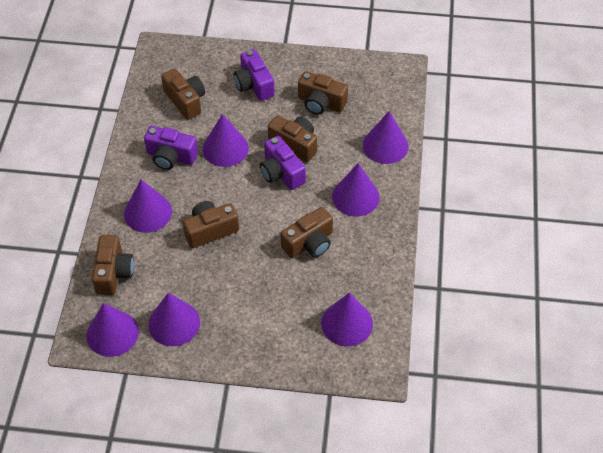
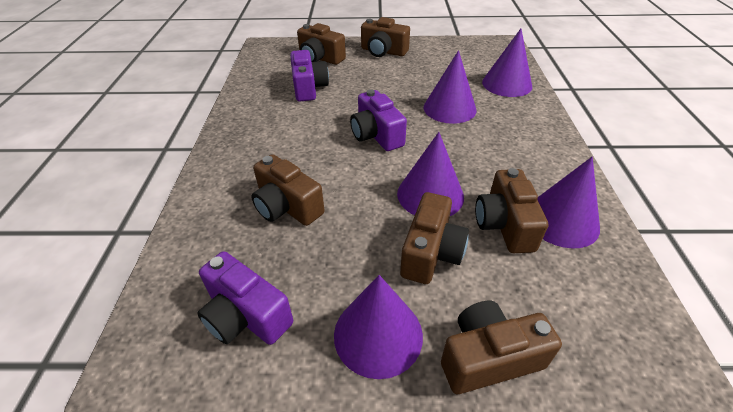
purple cone: [86,303,139,357] [124,179,172,233] [148,293,200,346] [203,114,249,167] [321,293,373,346] [332,163,380,216] [363,111,409,164] = 7 -> [334,275,423,379] [397,132,464,216] [423,50,476,124] [482,29,532,97] [537,157,600,249] = 5

